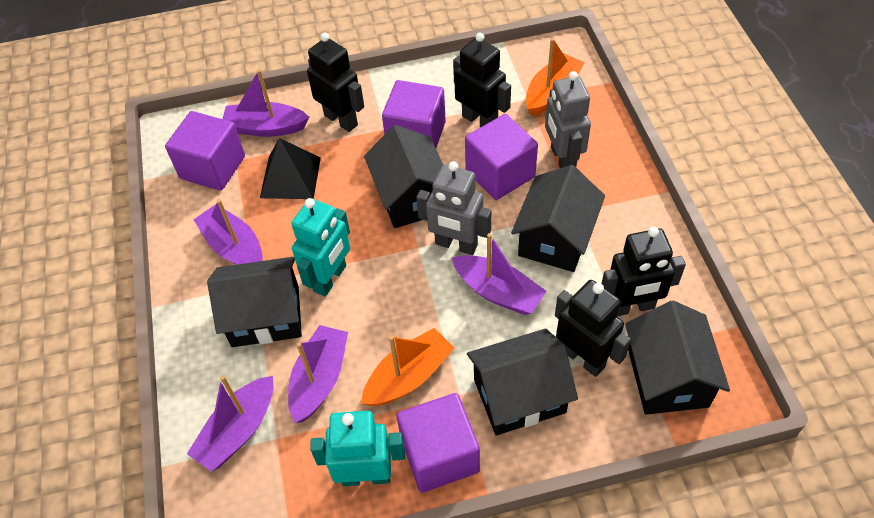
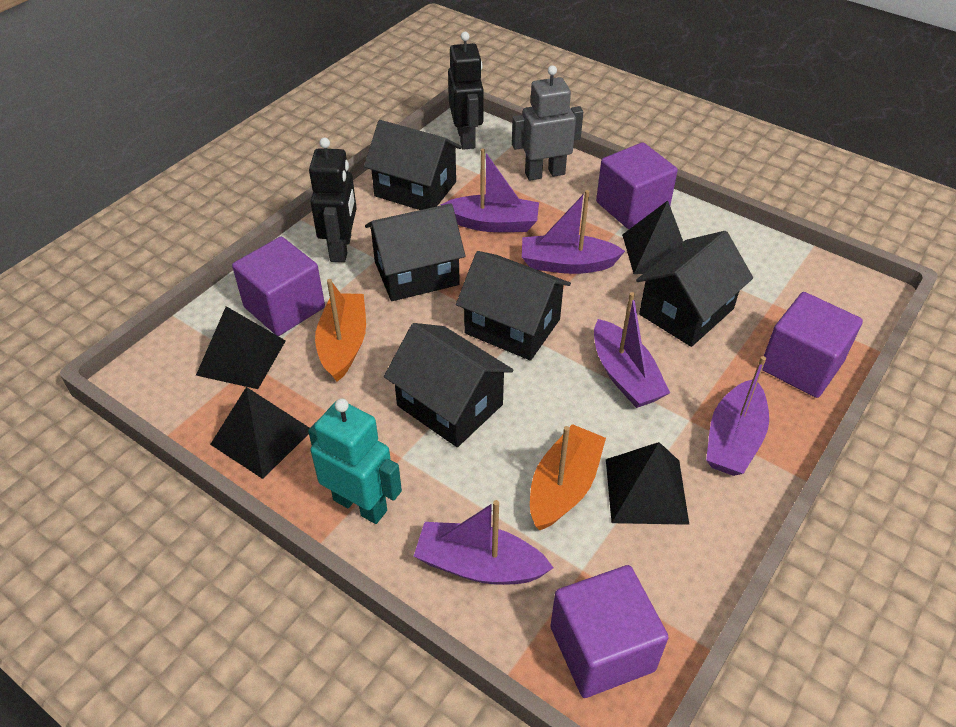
black pyramid: [260,138,321,199] = 1 -> [196,306,286,389] [210,387,310,479] [606,442,689,525] [622,201,683,274] = 4
black robot: [307,33,364,132] [453,33,511,127] [555,280,631,377] [601,226,686,316] = 4 -> [309,138,357,262] [448,32,484,150] = 2
grey robot: [416,161,491,255] [545,71,591,168] = 2 -> [512,65,583,181] = 1
turquoise robot: [292,198,350,297] [310,411,405,486] = 2 -> [308,398,402,524] = 1

